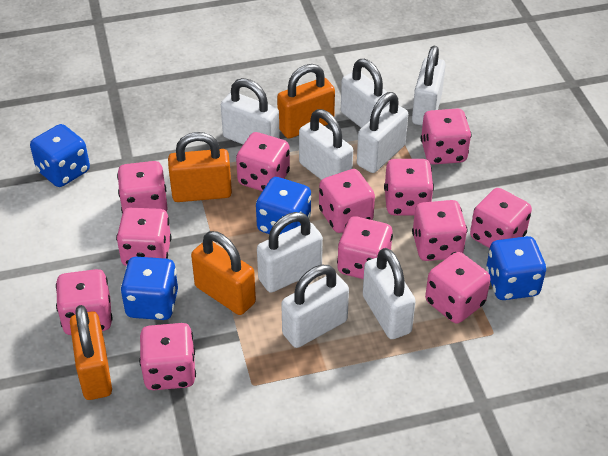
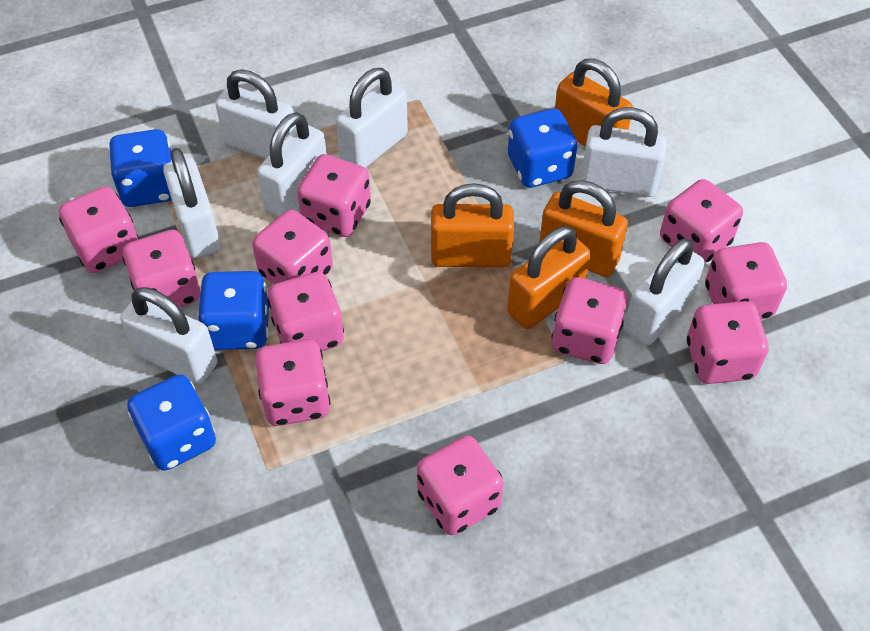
pink dice: [56,269,112,335] [116,208,172,266] [117,161,168,213] [139,323,196,390] [236,132,290,191] [319,169,375,233] [337,216,393,279] [384,159,434,215] [412,200,467,261] [421,109,471,164] [425,252,490,323] [470,188,532,248] = 12 -> [59,186,139,273] [122,230,200,308] [252,210,333,284] [255,339,330,426] [267,272,344,351] [297,154,371,237] [417,436,504,535] [551,277,627,364] [660,179,743,264] [687,301,768,384] [705,242,787,320] = 11
white padlock: [221,78,280,144] [257,212,323,293] [281,265,349,348] [299,109,353,180] [341,59,390,128] [357,92,408,173] [363,248,416,339] [412,46,446,126] = 8 -> [120,287,217,384] [163,148,221,258] [215,70,296,159] [257,112,327,217] [336,68,408,168] [580,107,667,197] [624,238,705,345] = 7

